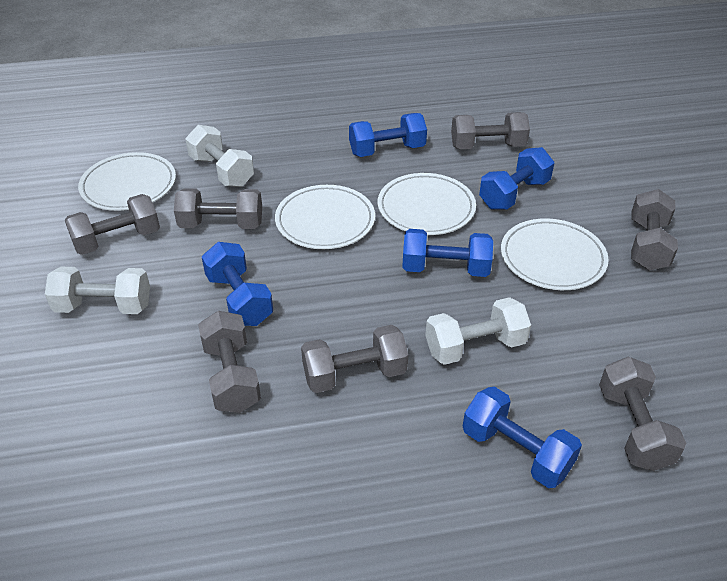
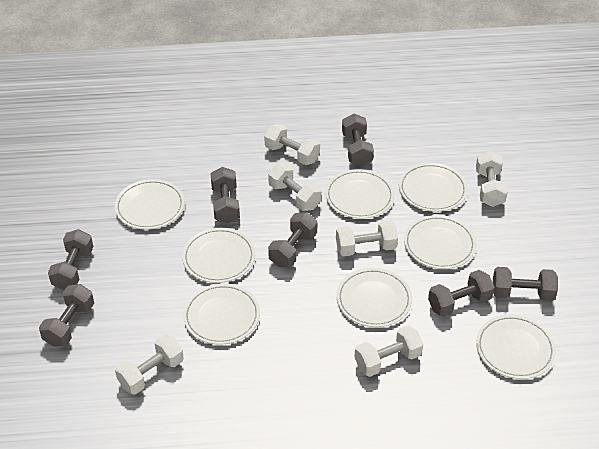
blue dumbbell: [202,242,273,326] [349,113,427,157] [402,229,493,277] [463,387,582,488] [479,147,554,209] = 5 -> none = 0
white dumbbell: [45,267,150,314] [185,125,254,187] [425,297,531,365] = 3 -> [115,334,184,395] [264,124,320,165] [268,163,322,211] [336,220,398,257] [354,325,423,377] [476,151,508,207] = 6
white plate: [78,152,176,211] [275,185,375,249] [378,173,476,235] [501,218,609,290] = 4 -> [115,179,185,230] [182,228,255,283] [183,283,260,345] [325,169,394,219] [336,268,412,327] [399,163,468,212] [404,215,476,269] [476,314,556,379] = 8

